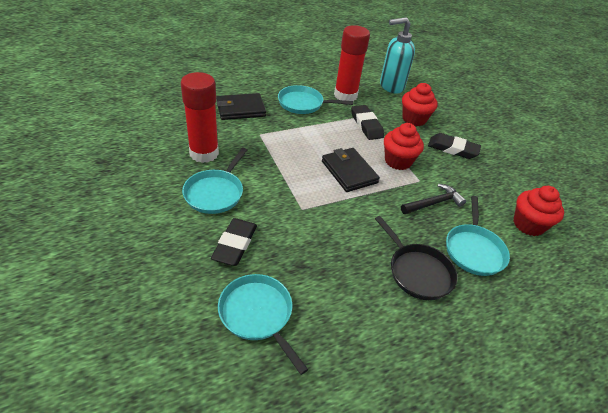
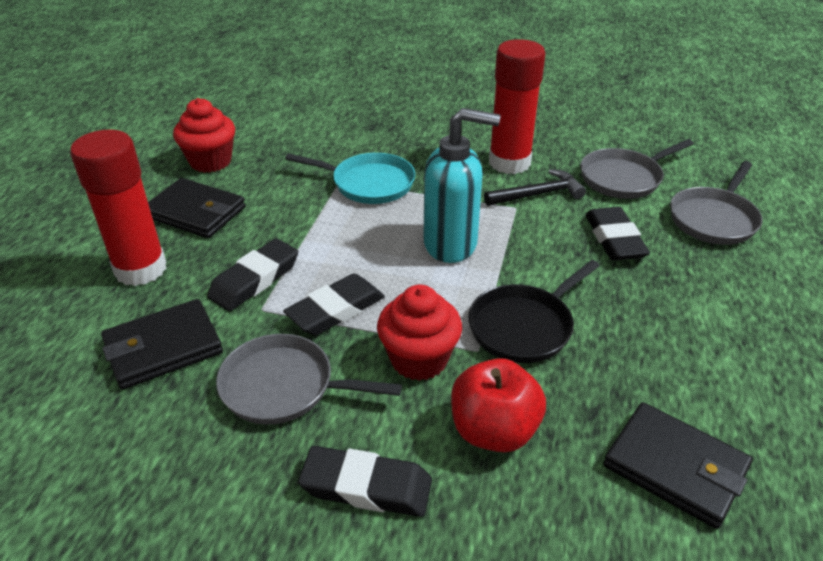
black eraser: [211,218,257,266] [351,105,384,140] [428,133,481,159] = 3 -> [207,238,298,311] [283,274,385,336] [298,446,432,517] [585,207,650,261] = 4
black wallet: [216,93,266,120] [322,148,380,192] = 2 -> [101,299,223,390] [148,178,246,238] [603,402,752,529] = 3
grey pan: none = 0 -> [216,334,402,425] [580,139,694,199] [670,161,762,245] = 3
red apple: none = 0 -> [451,358,546,452] = 1
red cupcake: [384,123,424,170] [402,83,438,126] [513,186,564,236] = 3 -> [173,98,235,173] [377,285,462,381] = 2
turquoise pan: [182,148,247,214] [218,274,308,375] [278,85,353,114] [446,196,510,276] = 4 -> [285,153,415,204] = 1

